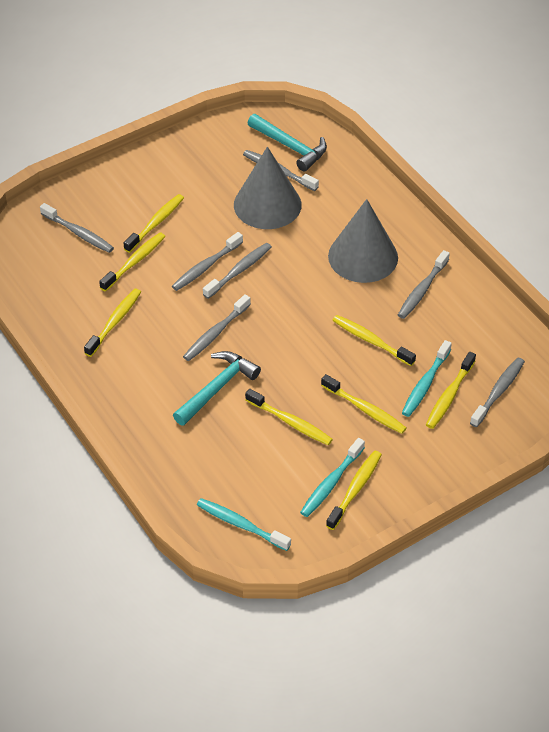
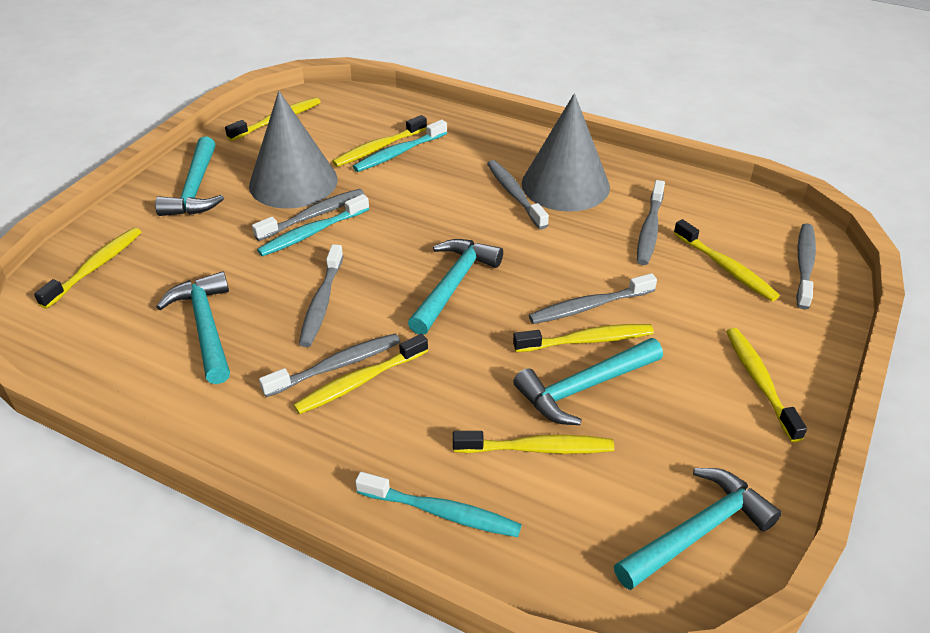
turquoise hammer: [173,351,261,426] [247,114,327,172] = 2 -> [155,137,224,216] [156,271,230,384] [408,239,503,335] [513,338,663,425] [614,468,781,590] = 5

